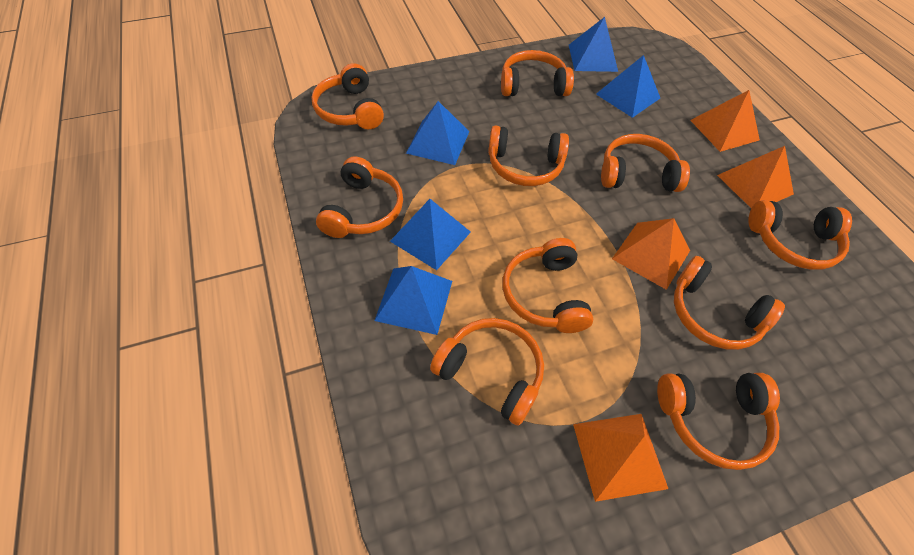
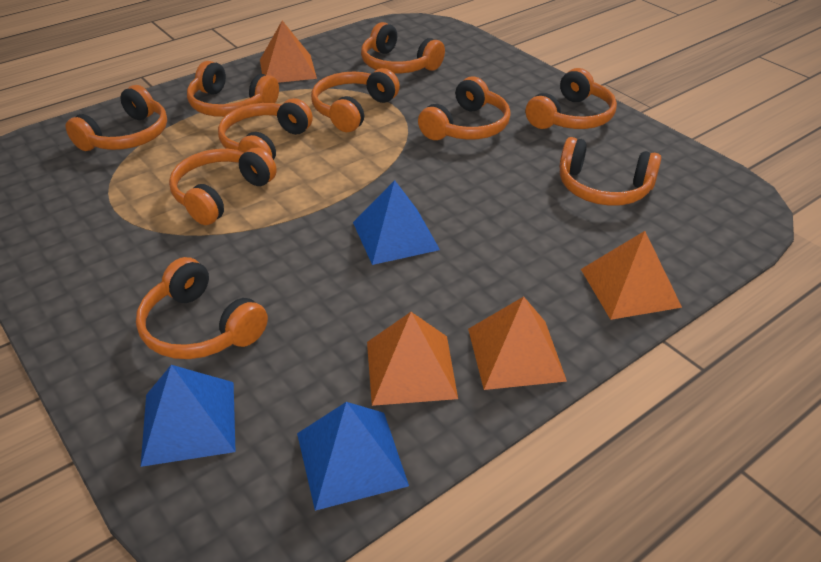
blue pyramid: [374,266,452,335] [390,199,471,270] [406,101,469,165] [569,17,618,72] [596,55,660,118] = 5 -> [141,365,236,467] [297,402,409,511] [353,180,440,265] = 3

